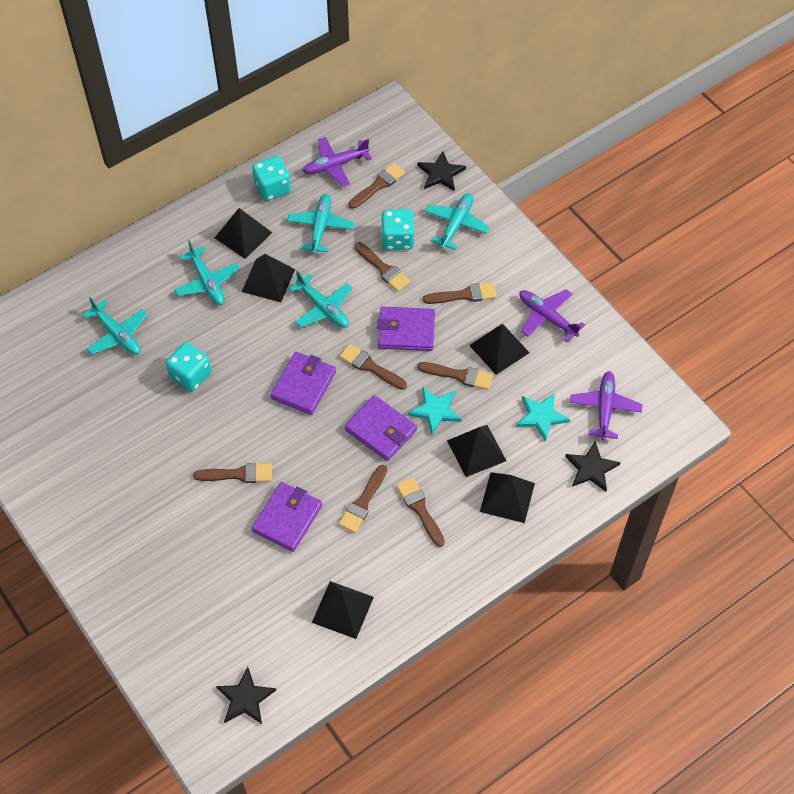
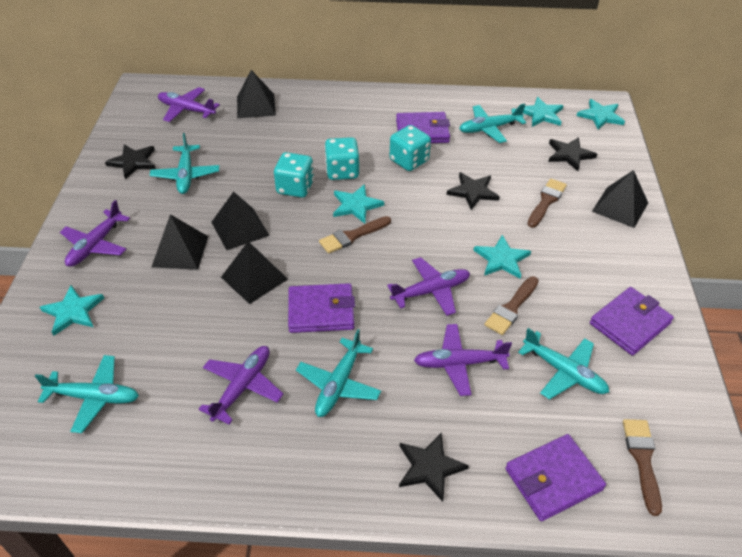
black pyramid: [215,208,272,259] [242,254,295,302] [312,581,374,639] [447,425,507,477] [469,323,530,375] [480,472,535,523] = 6 -> [152,214,208,270] [211,191,270,250] [221,241,288,304] [237,70,276,118] [592,170,648,228] = 5
black star: [216,667,276,724] [417,151,466,191] [565,441,621,492] = 3 -> [105,144,156,179] [399,433,469,502] [447,172,500,210] [548,137,597,171] = 4
brown brush: [193,463,272,483] [339,344,407,390] [339,465,387,533] [348,163,405,209] [354,242,411,292] [396,477,445,547] [417,362,493,390] [423,282,497,304] = 8 -> [319,216,391,254] [484,276,539,335] [527,178,567,228] [623,419,662,516] = 4
purple plane: [303,137,372,187] [519,289,585,342] [570,371,642,440] = 3 -> [60,200,130,267] [158,87,220,122] [199,346,283,425] [387,257,470,316] [414,324,512,396] = 5
turquoise star: [408,387,462,435] [516,393,570,442] = 2 -> [40,285,104,336] [333,184,384,224] [474,235,531,279] [523,97,564,127] [577,99,625,130] = 5

